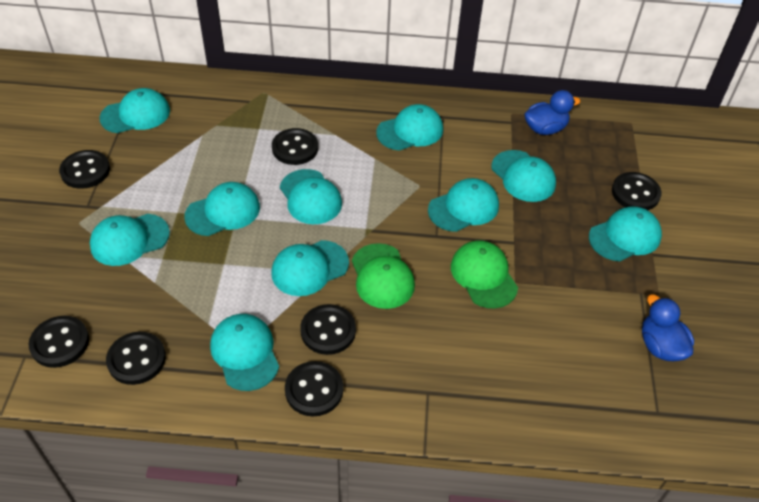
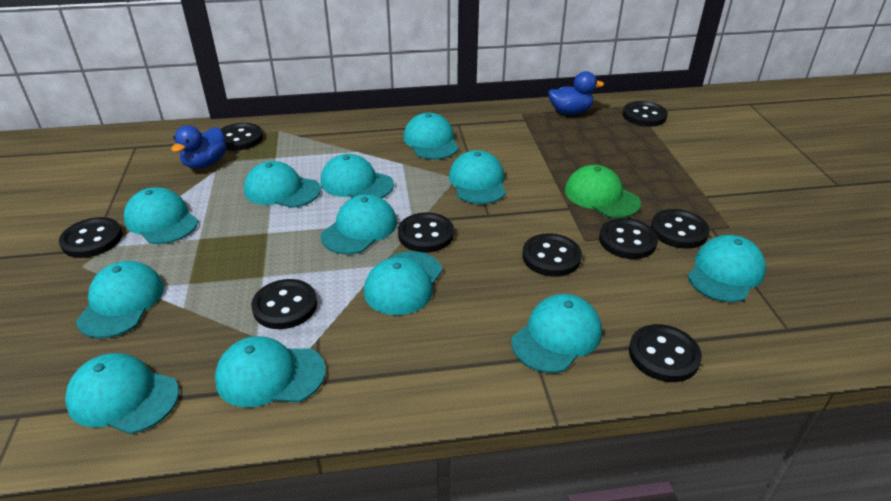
black button: [28,316,89,368] [59,150,110,189] [106,332,166,385] [272,128,318,165] [285,361,343,416] [300,304,356,355] [612,172,661,210] = 7 -> [59,217,122,258] [220,123,263,151] [251,279,317,329] [398,213,454,252] [522,233,582,277] [599,218,658,259] [622,101,668,127] [629,324,702,382] [651,209,710,249] = 9
green cap: [352,243,415,309] [451,241,518,308] = 2 -> [565,165,641,218] = 1
turquoise cap: [90,214,170,266] [99,88,170,133] [184,182,260,236] [210,314,279,391] [271,240,349,296] [280,169,342,224] [376,104,443,151] [428,178,499,232] [491,150,556,202] [589,206,662,261] = 10 -> [65,353,179,434] [76,261,164,338] [124,187,198,244] [215,336,326,408] [244,161,321,208] [321,154,394,198] [321,194,397,255] [364,251,442,315] [403,113,459,160] [449,150,506,204] [511,294,602,373] [687,235,766,302] = 12

